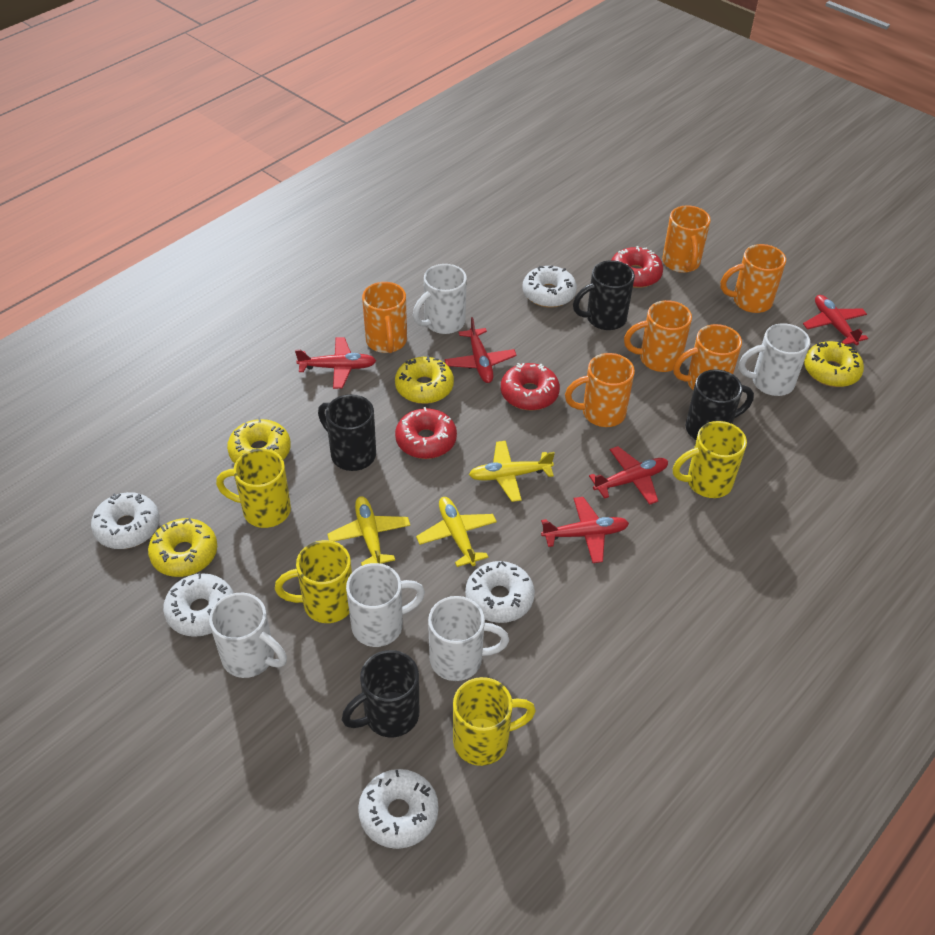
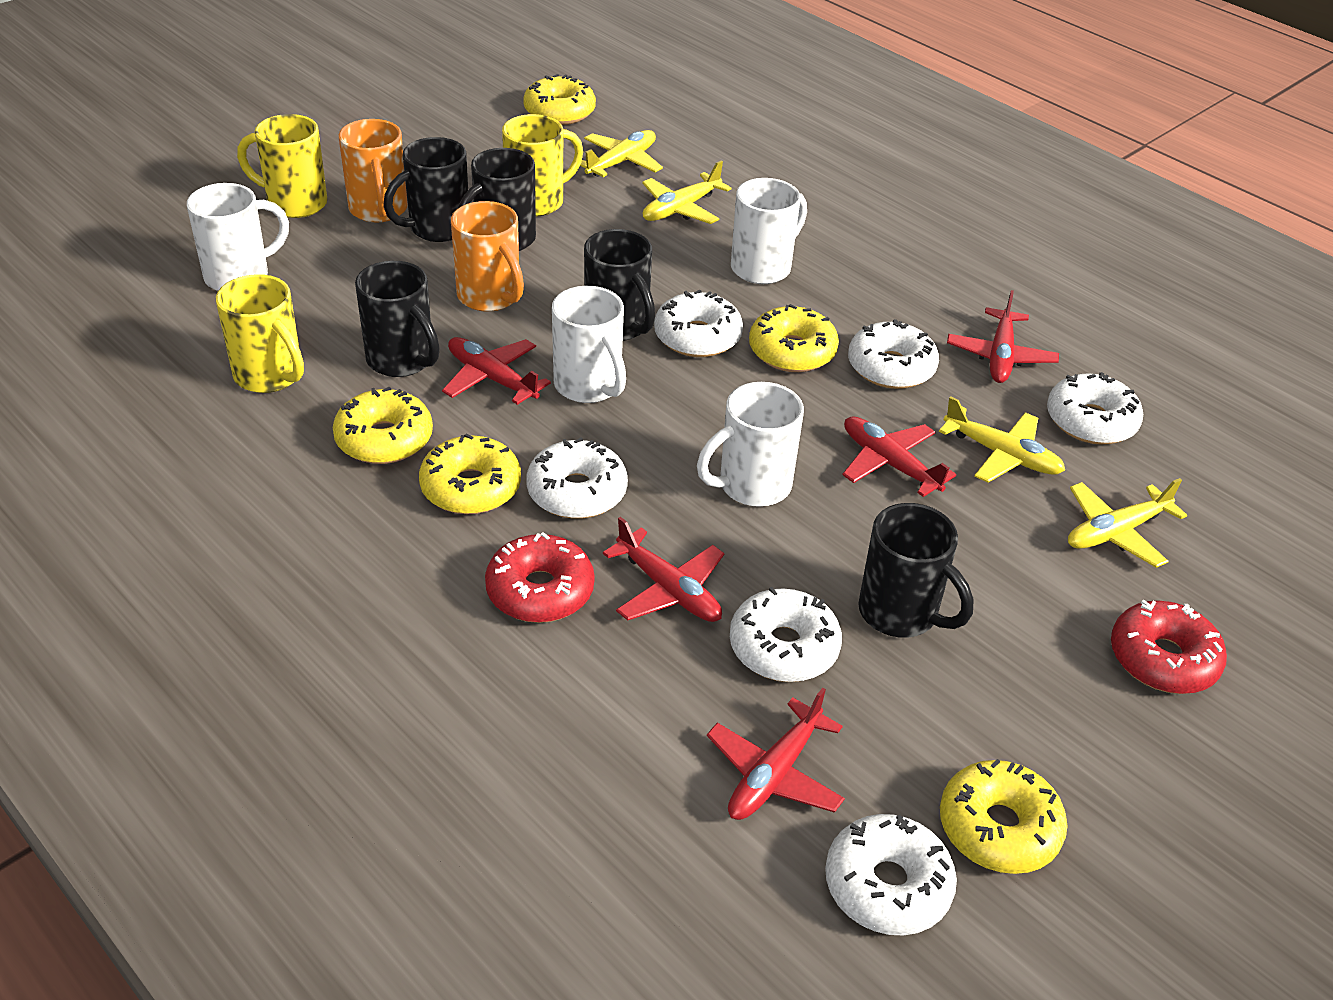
black mug: [318,394,376,471] [342,650,419,737] [573,260,635,330] [686,369,754,440] = 4 -> [355,261,440,377] [383,137,468,242] [458,148,536,251] [584,229,655,341] [858,503,973,638] = 5
orange mug: [362,282,407,353] [565,353,635,427] [624,300,692,372] [662,206,711,273] [673,324,742,390] [720,244,786,313] = 6 -> [339,119,408,223] [451,201,524,312] = 2
red donut: [395,407,457,459] [501,363,560,411] [611,246,663,288] = 3 -> [485,532,595,623] [1111,600,1227,694] = 2
white donut: [91,492,160,549] [163,573,233,637] [358,769,439,849] [465,561,535,623] [523,265,577,308] = 5 -> [526,438,628,519] [654,289,743,357] [730,587,842,682] [825,814,957,935] [848,319,939,389] [1047,372,1143,445] = 6
white mug: [209,593,287,678] [346,563,425,647] [413,264,467,334] [428,596,509,681] [739,323,810,396] = 5 -> [187,183,289,291] [552,286,626,403] [697,382,804,507] [731,178,807,284] = 4
yellow donut: [148,518,217,577] [227,418,291,463] [395,356,454,404] [804,341,864,387] = 4 -> [333,386,433,464] [419,433,521,514] [523,74,596,125] [749,304,839,372] [940,759,1067,874] = 5
yellow mug: [216,449,291,528] [275,540,352,623] [453,677,536,766] [673,421,747,498] = 4 -> [216,274,304,393] [237,114,327,218] [502,114,583,217] = 3
yellow plane: [327,496,410,566] [416,497,497,567] [469,441,555,502] = 3 -> [580,130,663,177] [642,161,732,224] [939,396,1065,483] [1068,478,1187,568] = 4

